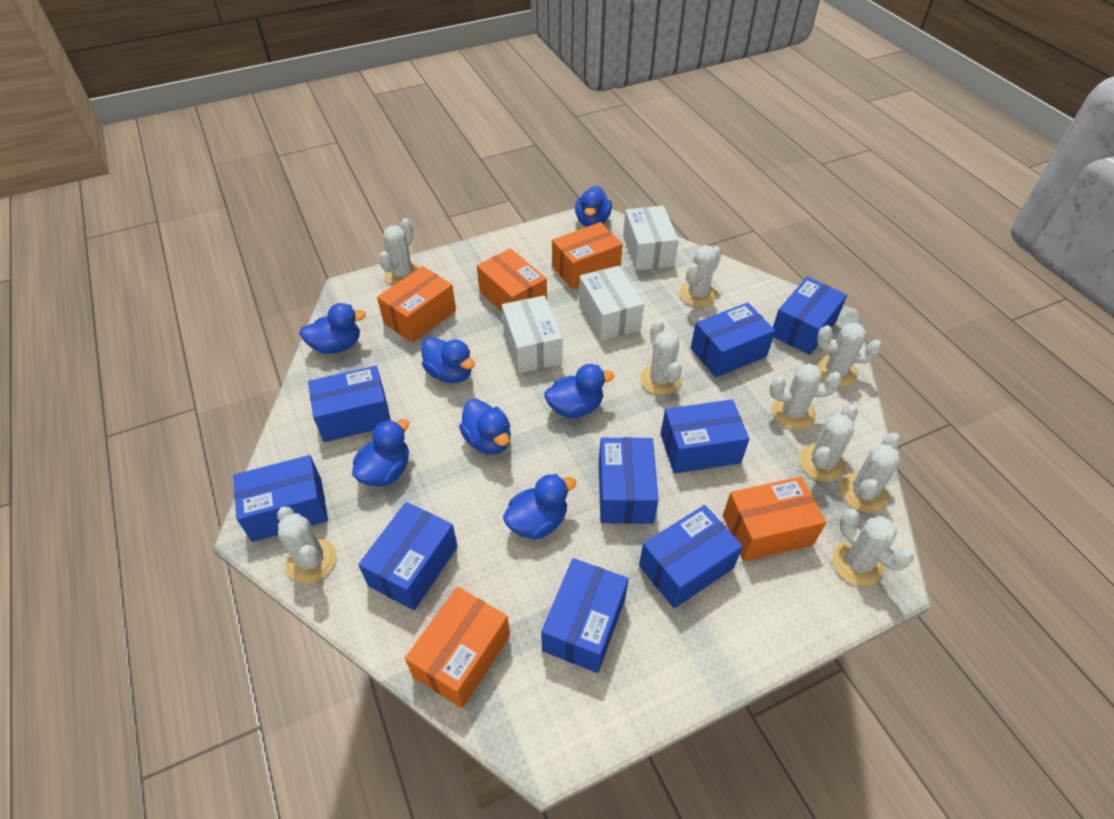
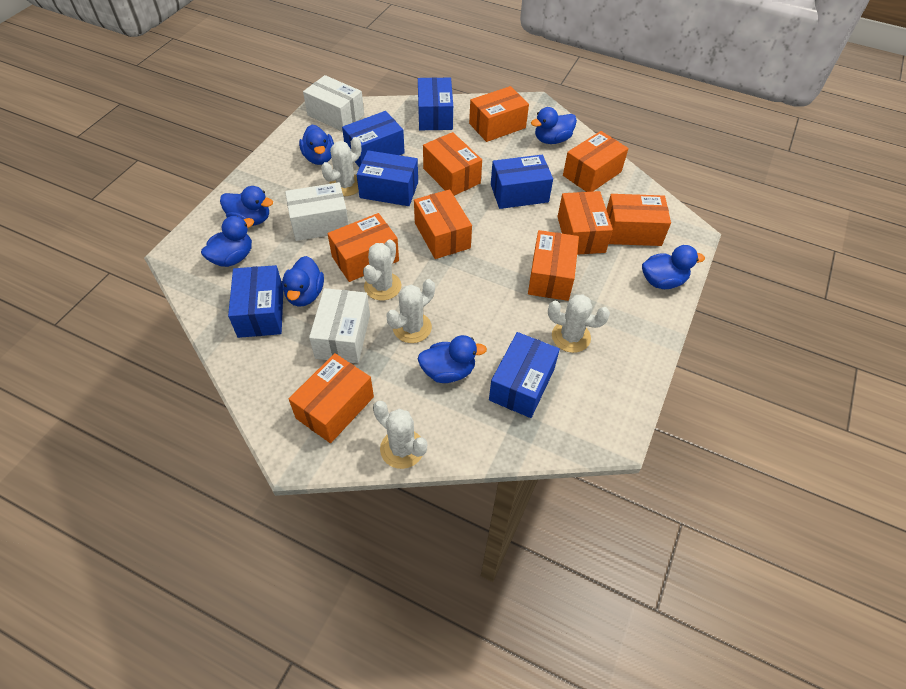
blue box: [233,455,328,542] [308,366,391,442] [358,502,458,610] [541,558,629,673] [599,437,659,524] [639,505,743,608] [661,399,749,474] [691,302,775,378] [773,277,847,355] = 9 -> [228,265,283,338] [342,111,405,168] [357,150,418,206] [418,77,453,130] [489,332,560,418] [491,155,553,209] = 6
orange box: [377,266,456,343] [405,587,510,708] [477,248,547,312] [552,222,623,289] [723,476,826,562] = 5 -> [289,353,374,443] [327,213,399,282] [414,189,472,259] [423,132,482,196] [469,86,529,142] [528,230,579,301] [557,191,613,255] [563,131,628,192] [606,194,671,246] = 9
white cactus: [277,507,337,583] [379,218,420,285] [640,320,682,395] [679,245,722,307] [770,363,842,430] [799,404,858,482] [816,322,882,387] [833,509,913,586] [840,433,901,513] = 9 -> [321,137,361,196] [363,240,401,301] [373,401,427,469] [386,279,435,343] [548,294,610,353] = 5

